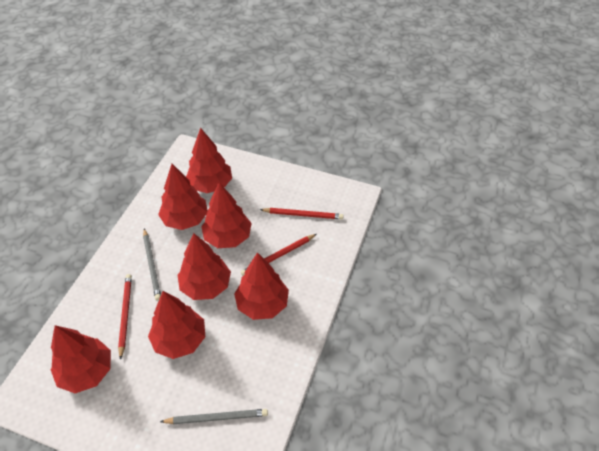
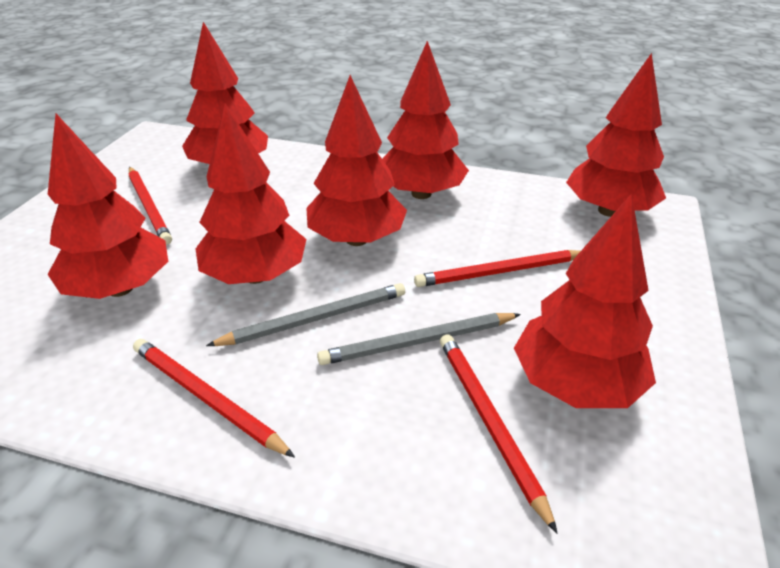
red pencil: [118,274,132,360] [241,234,317,276] [260,208,344,219] = 3 -> [129,167,172,245] [133,339,295,458] [414,250,580,287] [440,334,557,533] = 4

